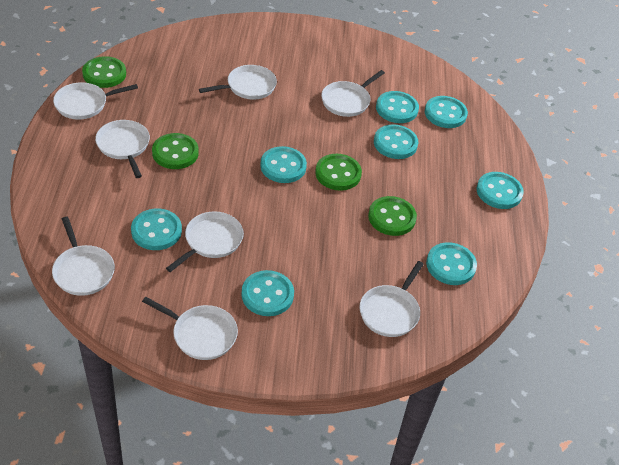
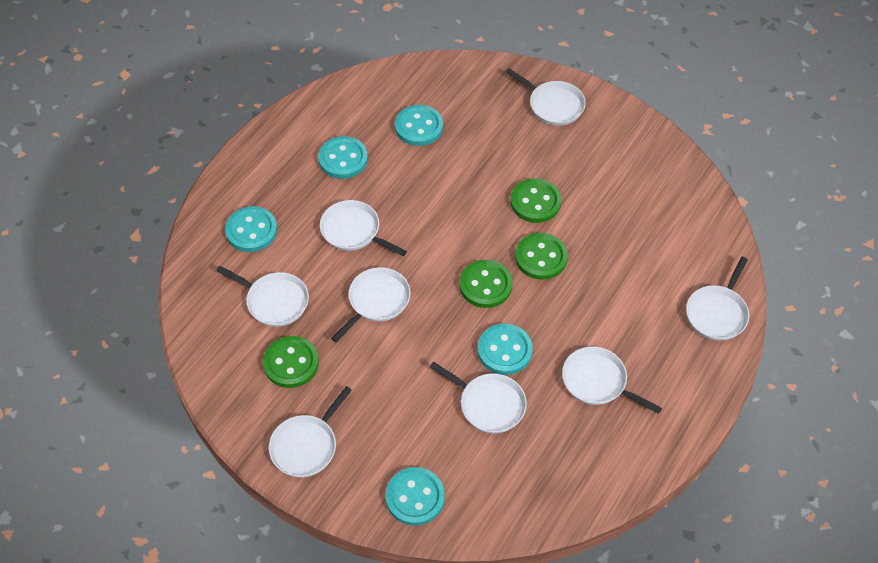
turquoise button: [131,209,182,250] [242,270,294,316] [260,146,307,183] [374,124,418,159] [376,91,419,123] [425,96,468,128] [426,242,477,285] [477,172,524,209] = 8 -> [225,206,277,252] [318,136,368,179] [385,467,445,526] [395,105,443,146] [478,324,533,375] = 5

